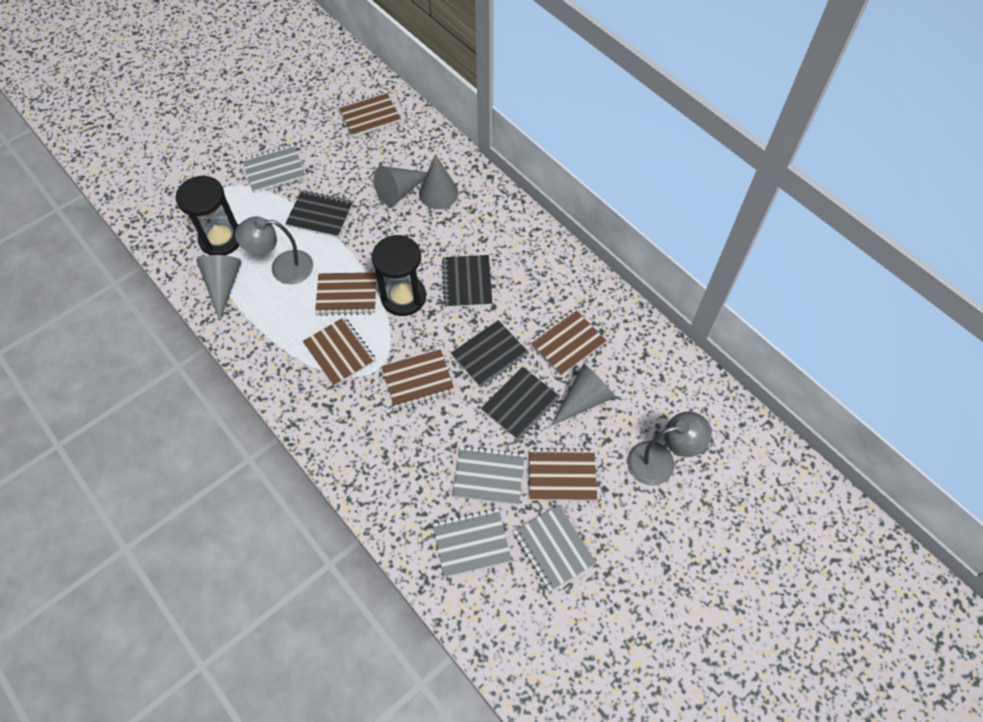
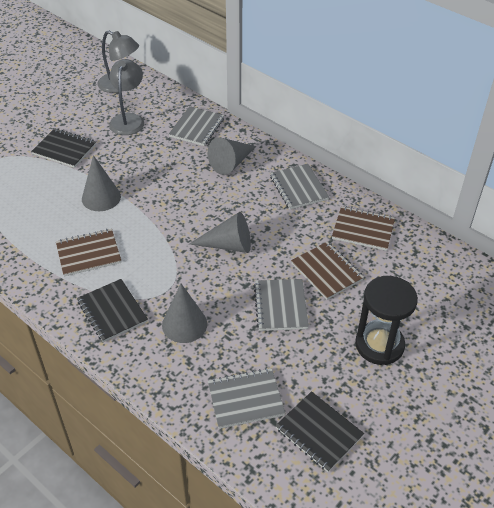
black hourglass: [175,176,240,255] [372,235,426,316] = 2 -> [355,276,418,365] = 1
black notebook: [285,190,353,237] [442,255,492,308] [451,320,529,388] [481,367,560,441] = 4 -> [31,128,96,168] [77,279,148,342] [275,391,364,472] = 3
brown notebook: [303,317,376,387] [315,272,377,316] [338,91,401,137] [382,349,455,410] [529,309,607,376] [529,448,597,501] = 6 -> [56,229,121,276] [291,241,364,300] [332,206,395,251] = 3

